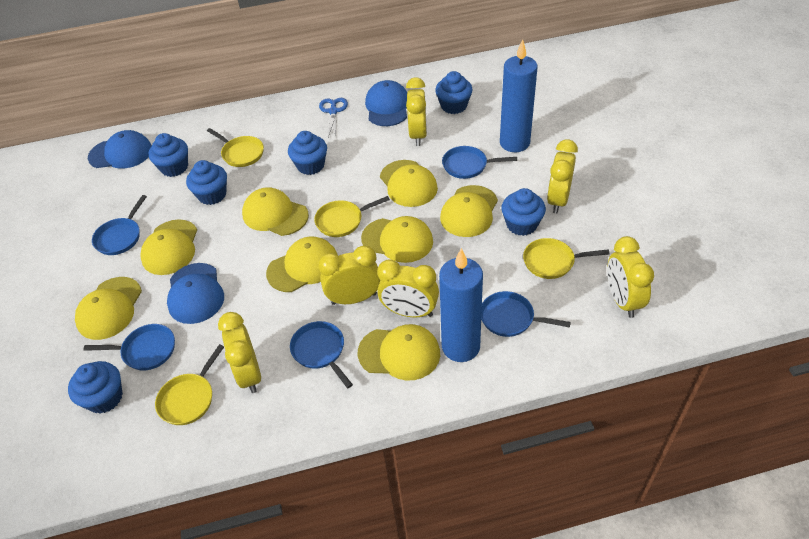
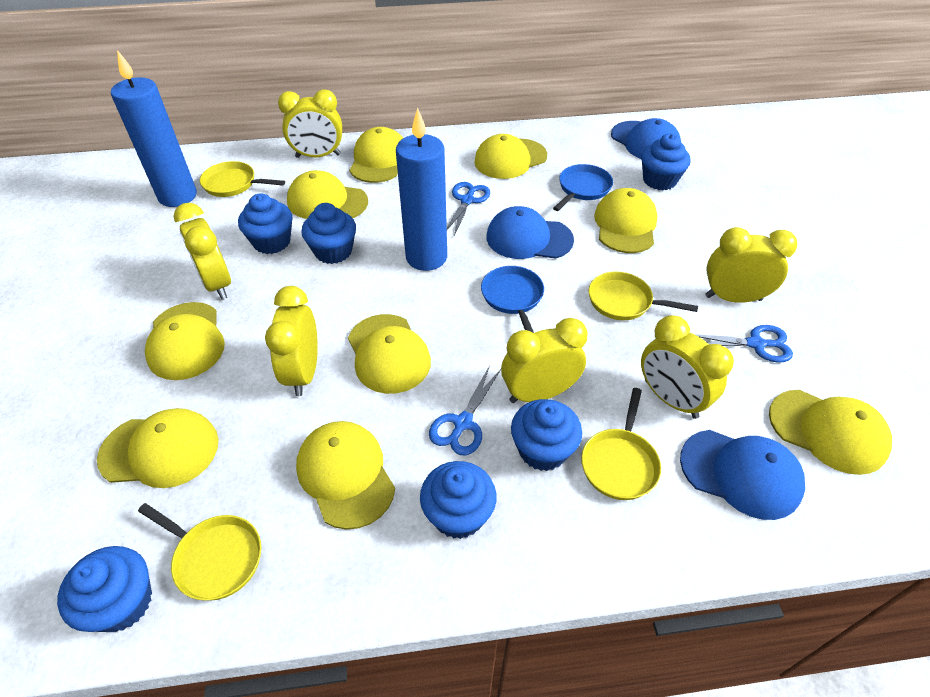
blue pan: [83,324,175,370] [92,195,147,255] [290,321,353,388] [442,146,517,179] [481,291,571,337] = 5 -> [481,266,544,333] [553,164,613,211] = 2
blue scissors: [319,98,348,137] = 1 -> [429,365,501,456] [447,182,490,236] [695,325,793,363] = 3
yellow cap: [75,277,142,340] [140,219,197,275] [242,187,309,236] [266,237,338,292] [358,324,440,381] [361,216,433,263] [380,160,438,207] [440,185,498,237] = 8 -> [97,408,219,488] [145,302,225,380] [287,170,368,219] [296,421,395,530] [348,314,431,394] [349,127,403,183] [474,134,547,179] [594,188,658,253] [769,390,892,475] = 9

